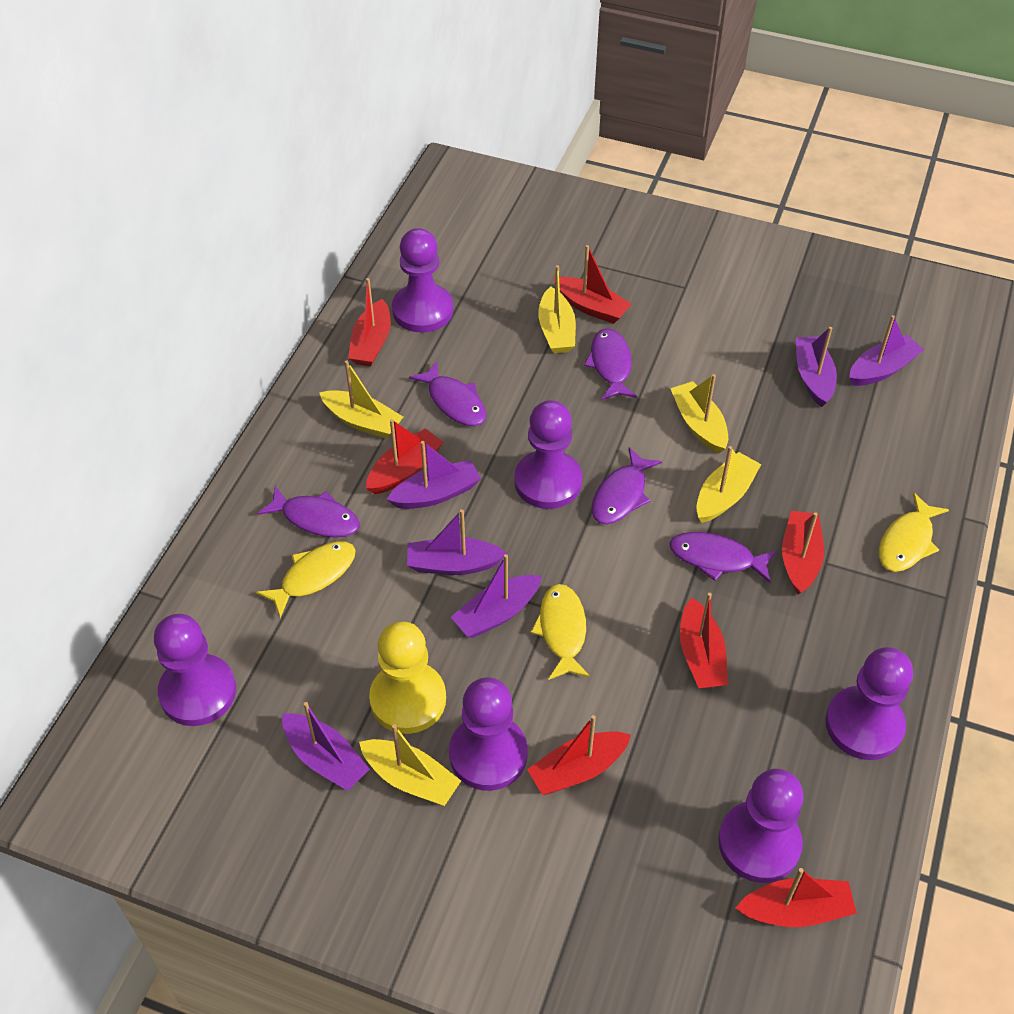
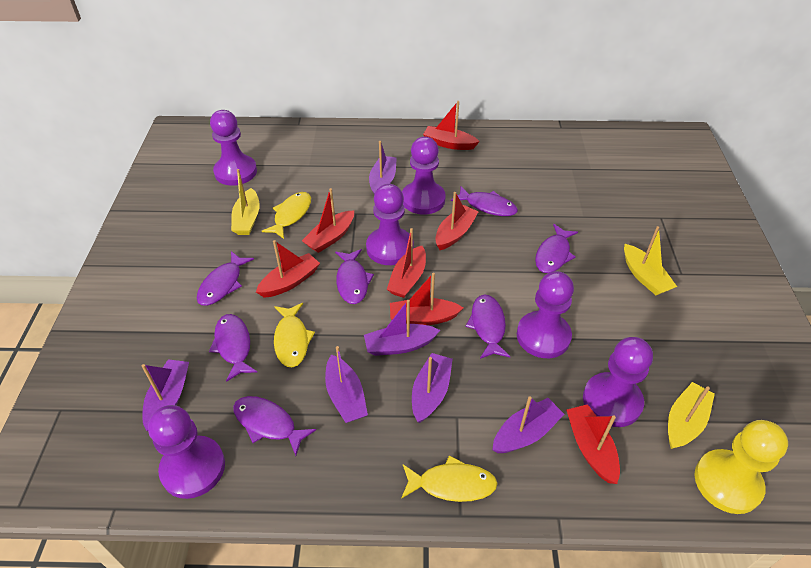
purple fish: [257,486,360,537] [409,361,486,426] [584,328,637,400] [592,447,662,524] [669,532,776,583] = 5 -> [197,251,254,306] [209,314,258,382] [233,396,316,456] [335,249,374,304] [451,186,518,216] [465,294,510,359] [535,224,578,273] = 7
yellow boat: [319,360,403,439] [359,724,461,806] [538,265,576,353] [670,374,728,453] [696,446,761,523] = 5 -> [231,169,260,235] [624,226,677,295] [668,382,715,449] = 3

